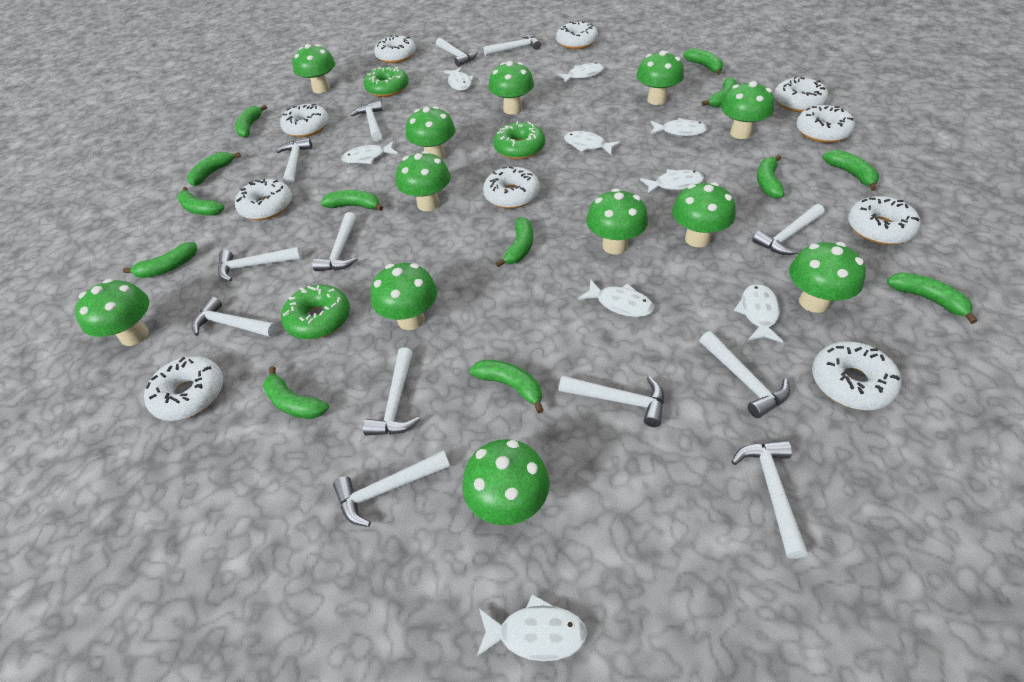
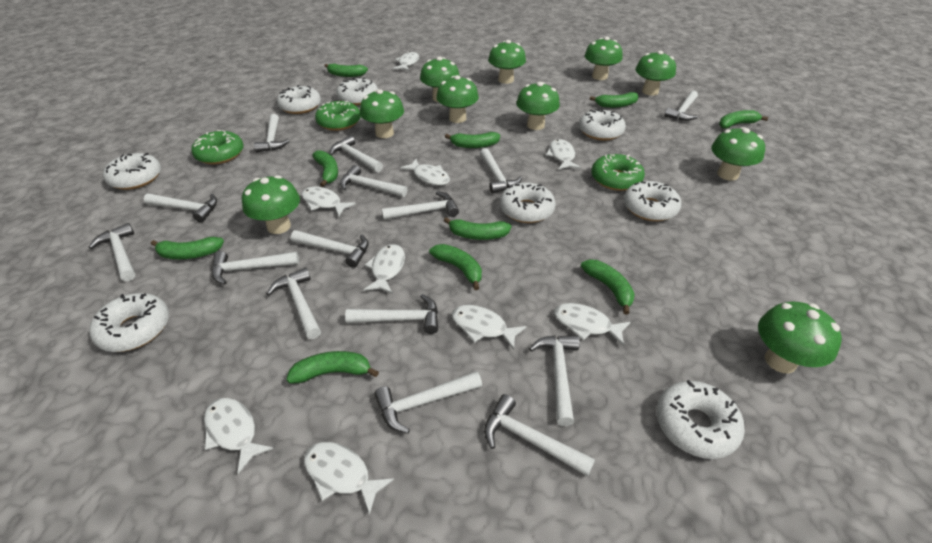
green banana: [123,242,197,278] [177,187,224,216] [187,152,241,186] [235,105,267,138] [263,366,329,419] [320,190,383,211] [470,360,544,413] [496,217,533,267] [683,48,723,75] [702,77,737,108] [757,155,785,199] [823,150,879,191] [887,272,978,324] = 13 -> [151,237,224,259] [286,351,379,383] [312,150,338,187] [324,64,368,77] [429,244,482,290] [443,217,511,240] [445,132,500,148] [581,260,635,315] [590,92,639,108] [719,110,768,129] = 10
green mushroom: [75,279,149,346] [292,44,336,93] [370,263,437,330] [396,151,450,211] [406,106,456,160] [462,439,550,525] [488,61,534,114] [586,188,648,254] [636,50,684,105] [672,182,736,247] [721,81,775,139] [789,242,866,313] = 12 -> [242,175,300,234] [360,89,404,138] [420,56,460,102] [436,75,479,123] [488,40,526,84] [516,82,560,130] [585,37,623,80] [636,50,676,96] [711,127,765,181] [758,302,842,373] = 10
white donut: [144,356,223,421] [235,179,292,220] [280,104,329,137] [374,35,416,63] [483,166,540,209] [556,21,598,49] [774,77,828,112] [796,105,855,143] [812,341,902,410] [848,196,921,245] = 10 -> [89,293,169,352] [103,153,161,190] [277,85,321,114] [336,78,378,105] [500,182,555,223] [579,109,626,141] [624,181,681,221] [656,380,745,459] = 8
white hammer: [192,297,277,337] [218,247,302,281] [276,138,312,185] [312,212,358,271] [333,450,450,527] [351,101,383,142] [363,348,420,436] [436,38,477,67] [484,34,541,56] [559,376,664,427] [700,331,790,418] [731,440,808,559] [752,204,825,255] = 13 -> [89,223,135,281] [144,193,217,222] [212,251,299,285] [254,114,289,152] [267,267,321,339] [291,230,369,268] [329,135,383,172] [340,165,407,197] [345,294,438,334] [374,371,482,434] [382,191,459,220] [480,148,522,194] [484,394,595,477] [529,335,580,426] [664,90,698,121] = 15

